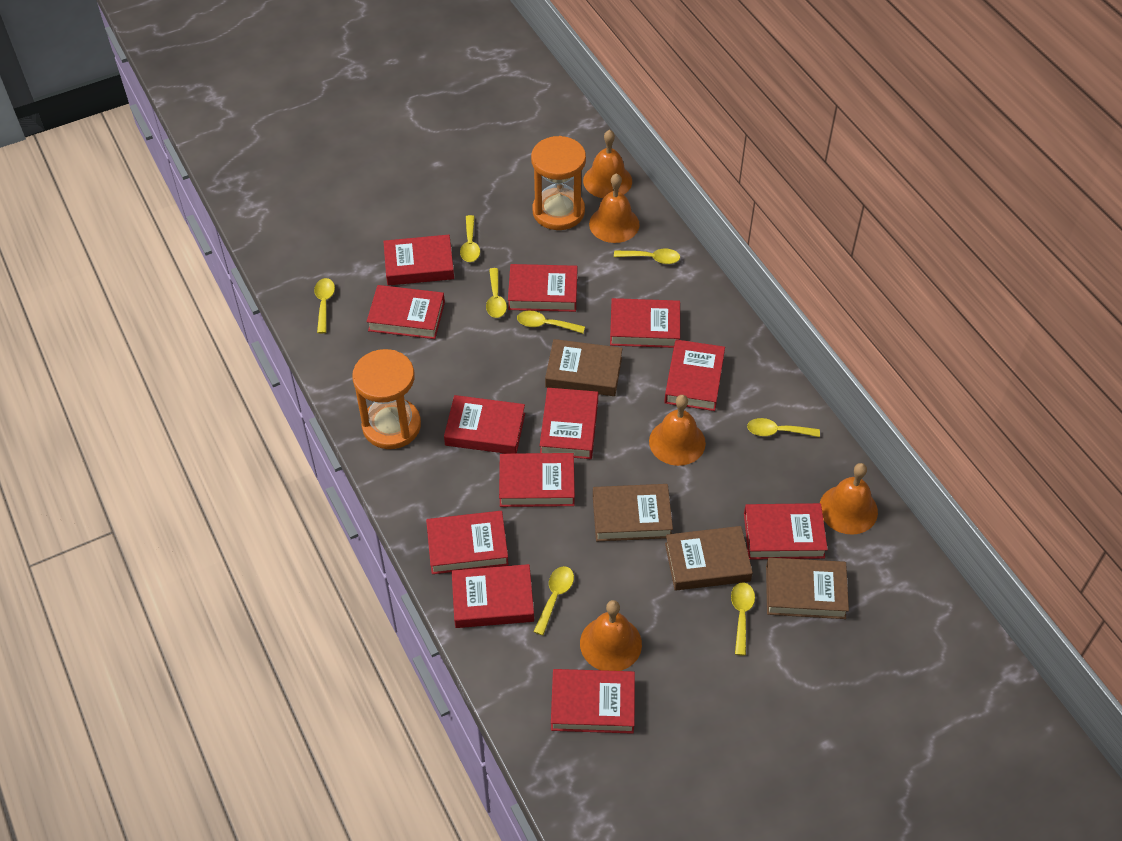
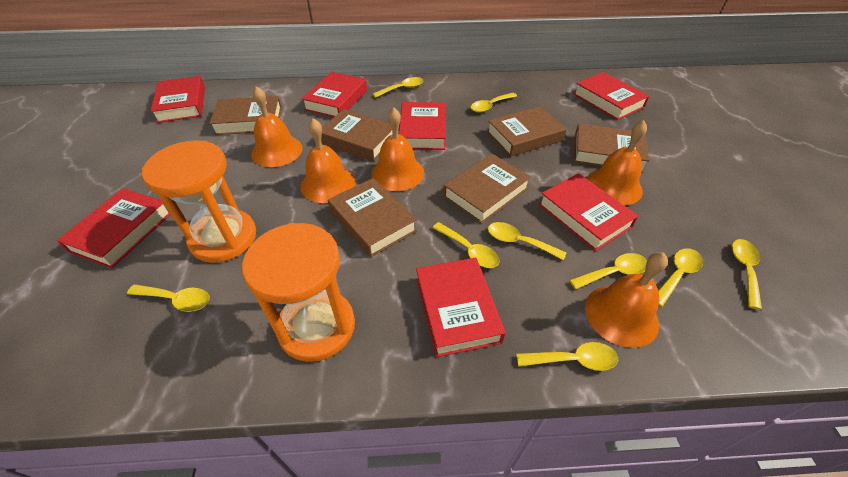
brown book: [545,339,623,396] [593,484,673,541] [665,526,753,590] [766,557,849,619] = 4 -> [209,96,282,135] [321,109,393,161] [328,178,417,257] [443,154,531,224] [487,106,567,157] [574,124,649,173] = 6
red book: [366,285,445,339] [383,235,454,285] [426,511,509,574] [444,395,525,454] [452,564,534,628] [499,453,575,507] [508,264,577,312] [540,388,598,459] [551,669,635,734] [610,298,680,348] [664,339,725,411] [744,503,828,560] = 12 -> [57,188,171,269] [150,76,205,123] [302,72,367,117] [399,102,445,150] [416,258,506,357] [538,173,638,251] [573,72,649,120] = 7
yellow spoon: [314,278,335,333] [460,215,480,262] [486,268,507,318] [517,311,585,333] [533,566,574,635] [614,249,680,264] [731,582,755,656] [747,418,820,437] = 8 -> [127,284,210,312] [372,77,423,98] [432,222,500,268] [471,93,517,113] [488,222,566,260] [516,342,618,371] [569,253,647,289] [658,248,703,307] [732,239,762,310] = 9

